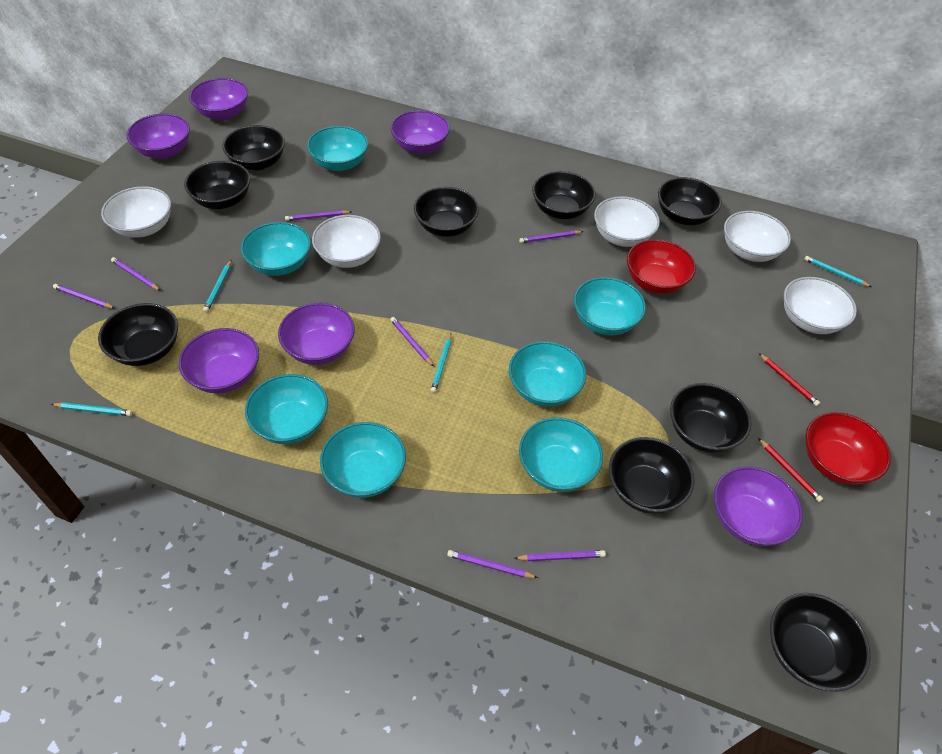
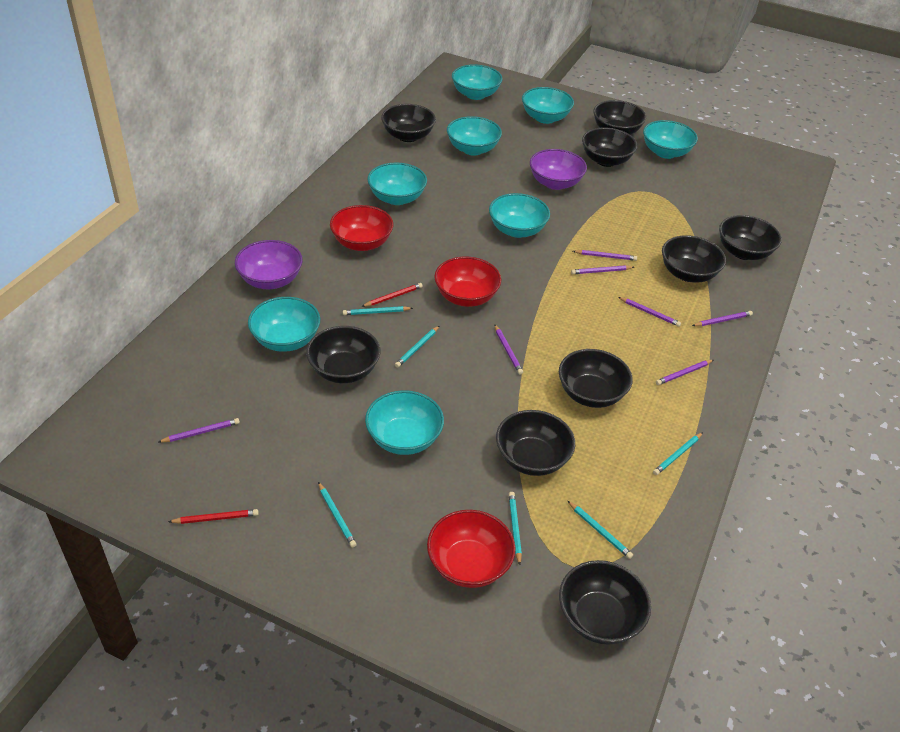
purple bowl: [126,114,190,159] [179,328,259,393] [189,78,248,120] [278,303,355,365] [390,110,450,154] [714,466,803,546] = 6 -> [235,240,303,289] [530,149,587,190] = 2
red bowl: [627,239,696,294] [806,412,891,485] = 2 -> [330,205,393,251] [427,510,516,588] [434,257,501,307] = 3
turquoise bowl: [240,222,311,276] [245,374,328,444] [307,126,368,171] [320,422,406,498] [509,341,586,407] [519,417,603,492] [574,277,646,336] = 7 -> [248,297,320,352] [365,390,444,455] [367,162,427,205] [447,116,502,155] [452,64,502,100] [489,193,550,238] [522,87,574,124] [643,120,698,159] = 8
turquoise pencil: [51,402,132,416] [203,260,232,313] [431,333,451,393] [804,256,872,287] = 4 -> [318,482,357,548] [343,306,413,315] [395,326,439,368] [509,492,522,565] [568,501,633,559] [653,432,703,475] = 6
white bowl: [101,186,171,238] [312,215,381,268] [594,196,660,247] [724,211,791,262] [784,277,857,334] = 5 -> none = 0

